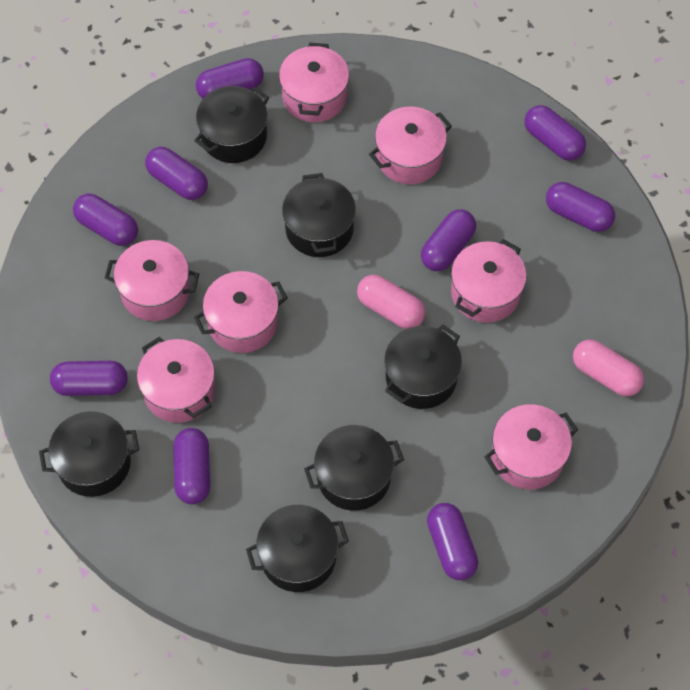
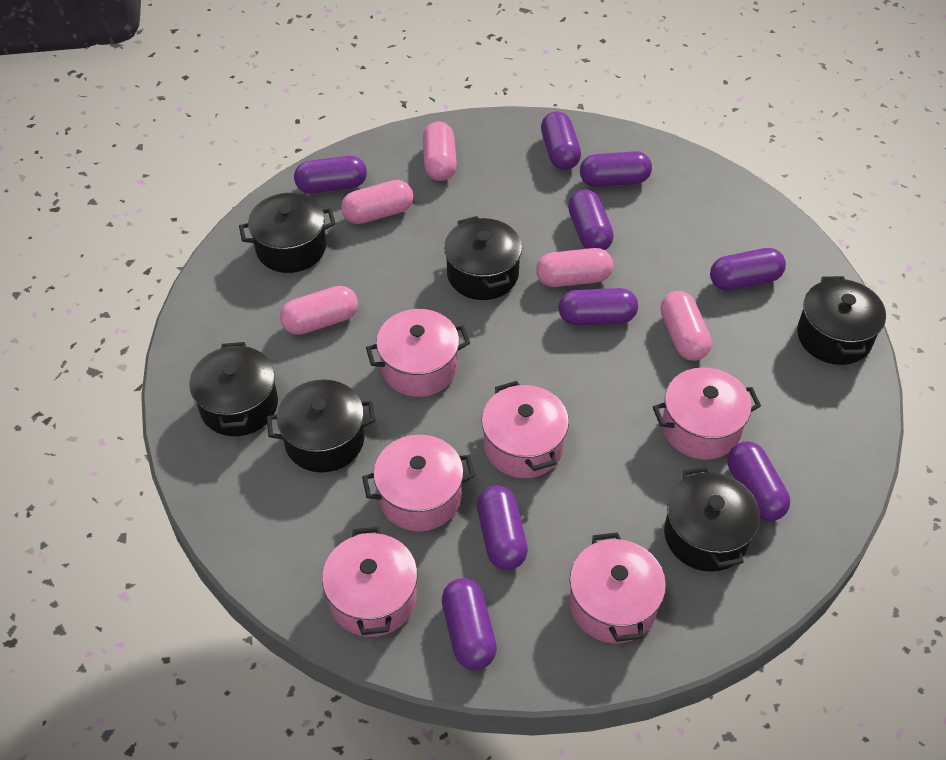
pink capsule: [357,275,425,329] [573,339,644,396] = 2 -> [280,286,358,335] [341,180,413,224] [423,122,457,181] [536,248,613,287] [661,291,712,361] = 5
pink pot: [105,240,199,321] [137,337,215,423] [194,271,288,353] [279,43,349,122] [369,107,452,184] [451,239,527,323] [484,404,578,489] = 7 -> [322,527,418,637] [362,435,475,531] [366,309,470,397] [481,381,569,478] [569,532,666,643] [653,367,761,460] = 6

